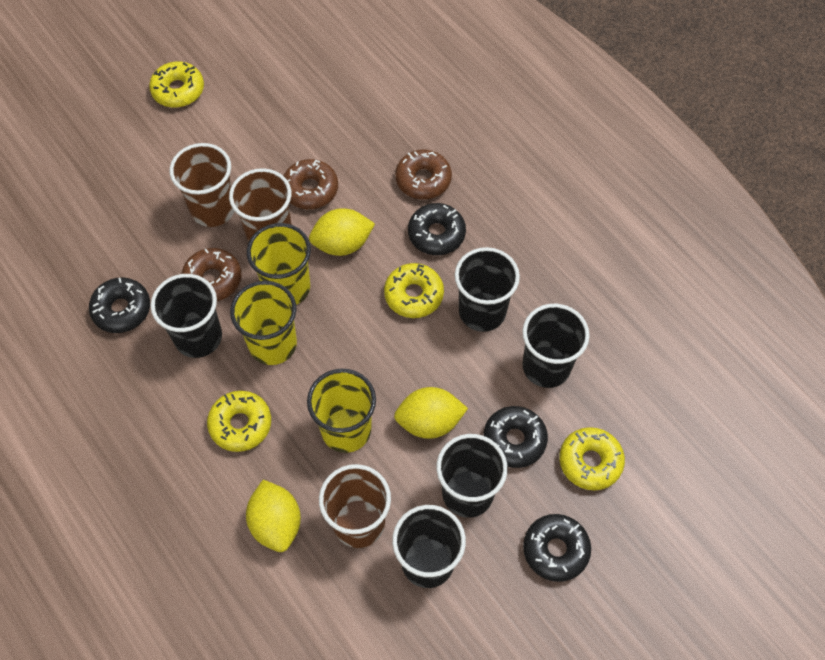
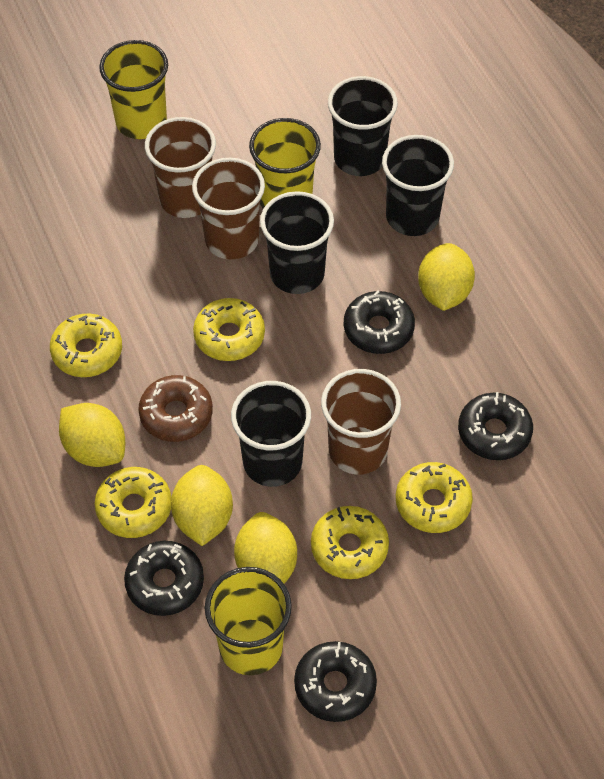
black cup: [151,274,222,358] [392,505,466,588] [436,434,508,518] [455,247,520,332] [522,304,590,388] = 5 -> [231,381,311,487] [260,191,334,294] [328,76,398,176] [382,135,454,236] = 4
brown donut: [181,248,241,301] [284,159,338,209] [395,150,452,199] = 3 -> [138,375,213,442] = 1
yellow donut: [149,61,204,108] [207,391,271,452] [384,263,444,318] [559,427,625,490] = 4 -> [50,314,122,377] [94,467,171,538] [193,298,265,361] [311,506,389,579] [396,462,473,533] = 5
yellow lemon: [246,480,301,552] [309,208,375,256] [394,387,468,439] = 3 -> [59,403,125,467] [171,465,233,546] [234,512,297,584] [418,243,475,311] = 4

